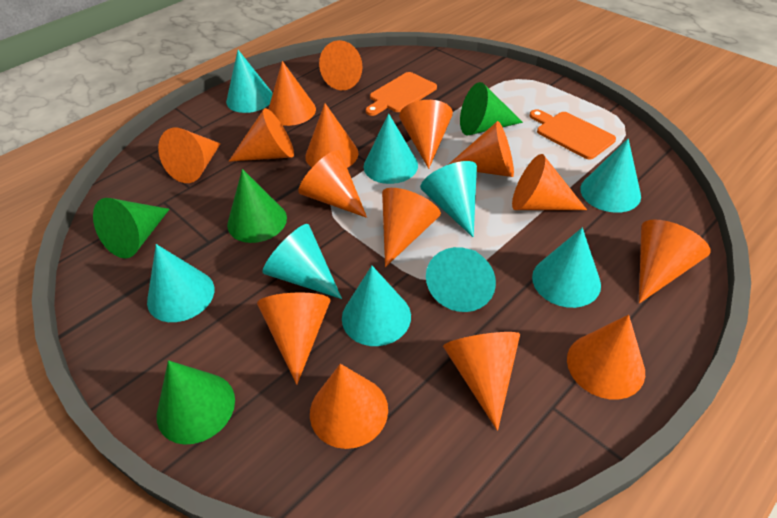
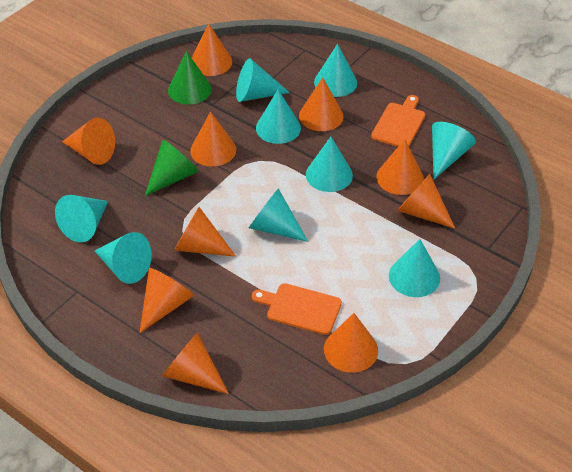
green cone: [93,198,170,258] [157,360,235,445] [227,169,287,243] [460,82,523,135] = 4 -> [145,140,198,196] [168,51,212,104] = 2
orange cone: [158,128,221,183] [229,108,294,162] [257,292,331,385] [268,61,316,126] [298,150,367,218] [305,103,359,168] [310,364,388,449] [319,40,362,90] [382,188,441,267] [399,100,453,169] [443,332,520,431] [448,121,514,177] [512,154,587,210] [567,315,645,400] [639,219,711,304] = 15 -> [62,118,115,165] [140,268,194,333] [162,332,229,394] [174,207,236,257] [190,111,236,167] [192,23,232,76] [299,77,344,131] [324,313,378,373] [377,139,424,195] [397,174,456,229] = 10

